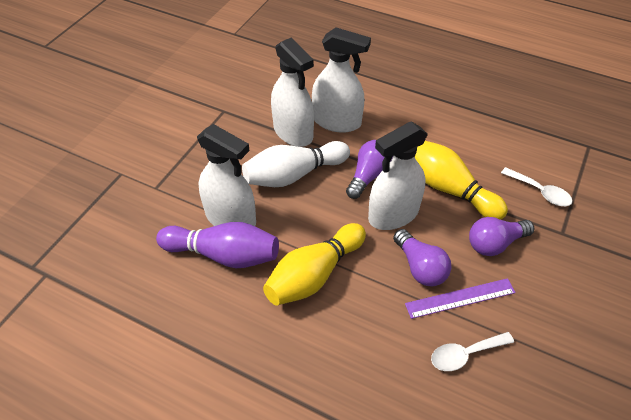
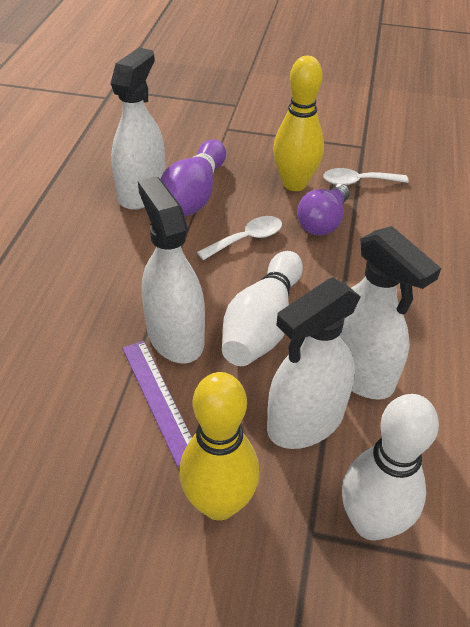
purple light bulb: [346,140,393,199] [393,229,451,286] [469,217,534,256] = 3 -> [297,184,350,235] = 1
white bowling pin: [242,141,350,187] = 1 -> [222,251,303,366] [342,394,439,541] = 2

